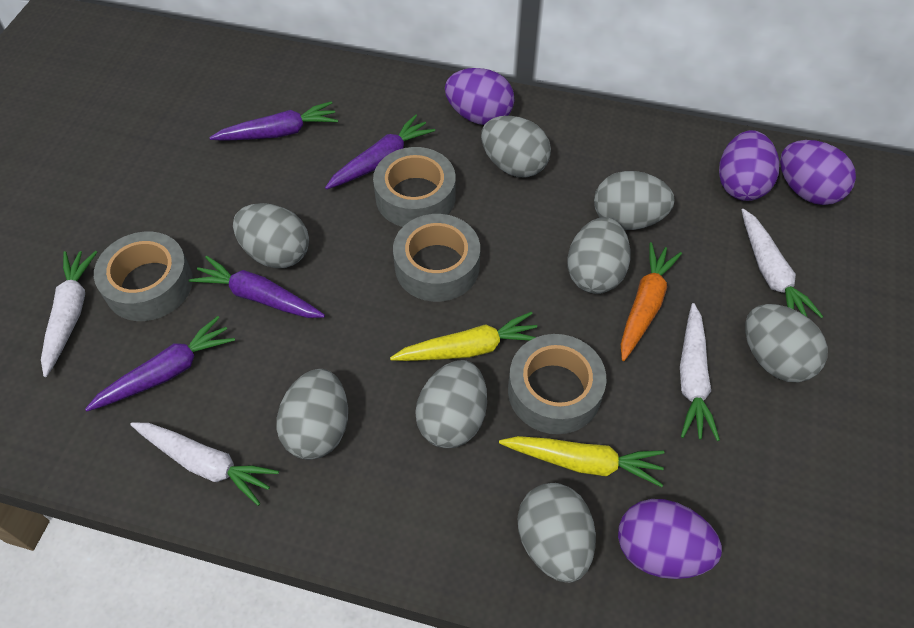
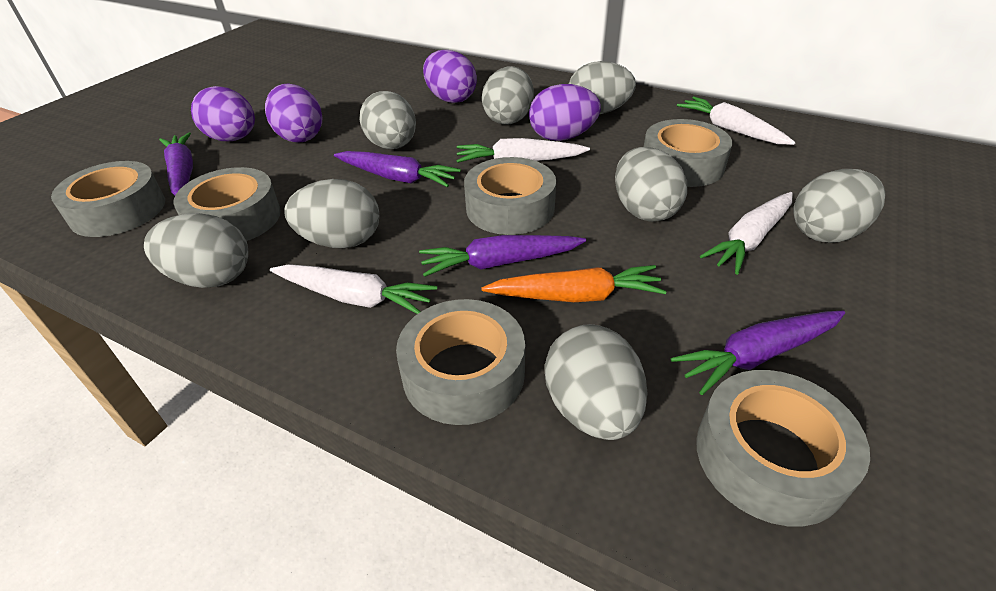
grey tape: [94,232,193,321] [373,147,456,227] [393,214,480,302] [508,334,606,434] = 4 -> [51,161,165,237] [173,167,281,241] [396,299,525,425] [464,157,556,235] [644,119,732,187] [696,370,870,527] = 6
yellow carrot: [390,311,537,361] [499,436,665,487] = 2 -> none = 0

